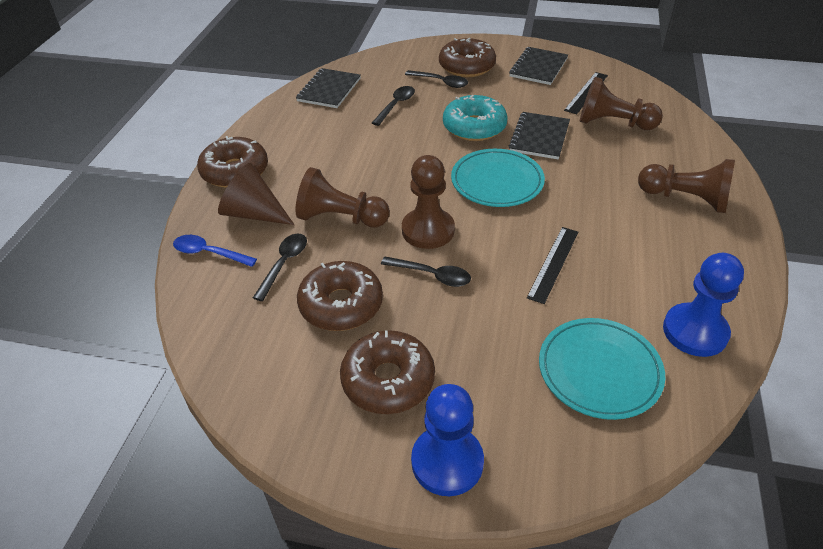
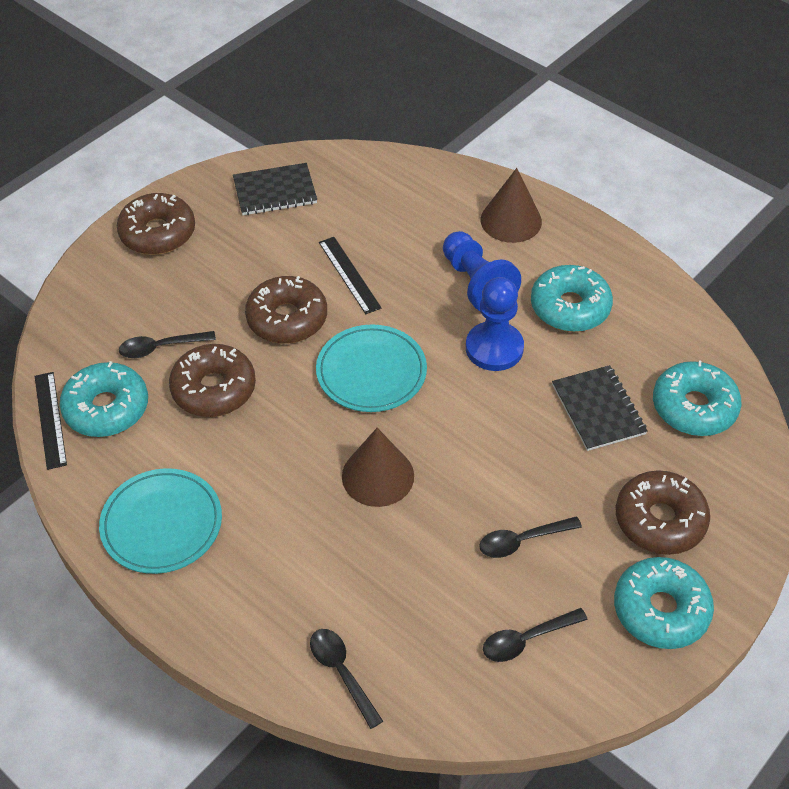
black notebook: [296,68,361,108] [509,47,568,85] [509,112,570,159] = 3 -> [233,163,317,215] [552,365,647,451] = 2
blue spoon: [173,235,257,267] = 1 -> none = 0
brown cone: [218,163,295,225] = 1 -> [342,428,414,507] [481,168,542,243] = 2
brown pawn: [296,167,390,228] [402,155,455,249] [580,77,663,130] [638,159,735,213] = 4 -> none = 0
turquoise donut: [443,95,508,141] = 1 -> [59,361,148,437] [531,265,613,332] [614,557,714,649] [653,360,742,436] = 4

